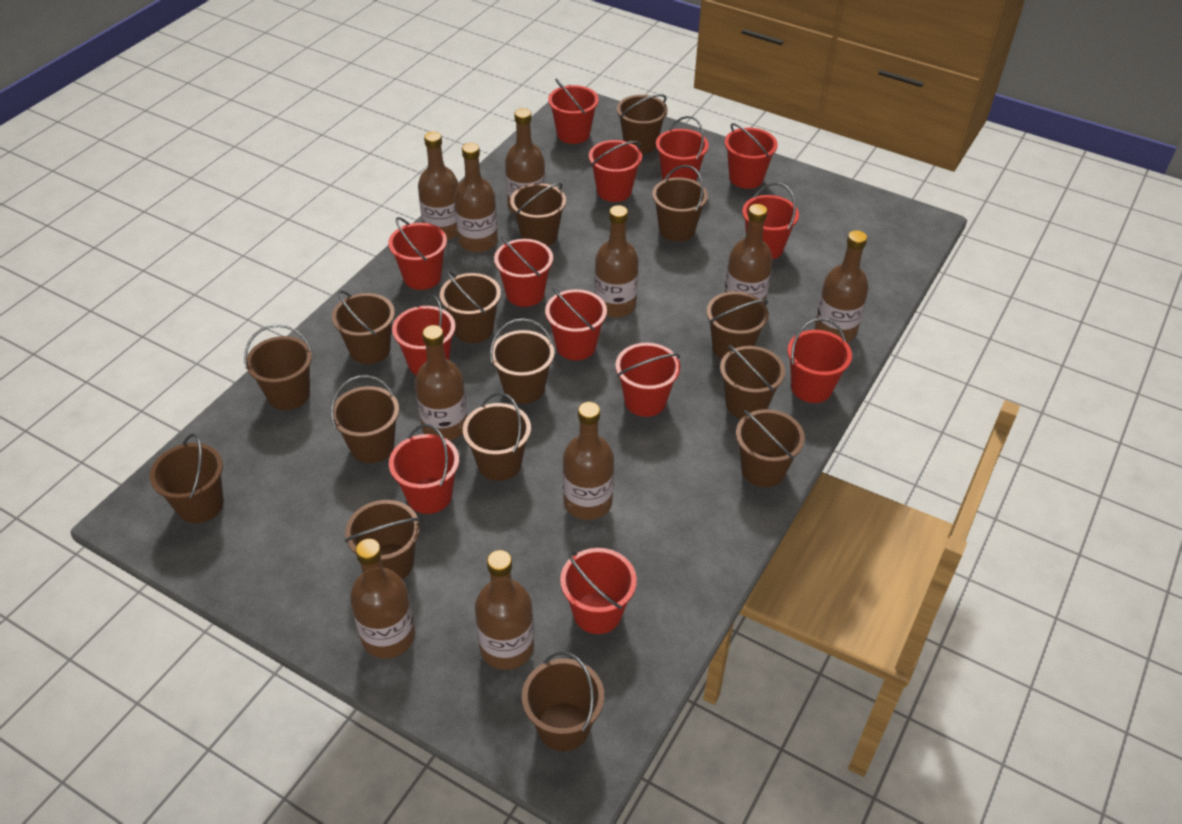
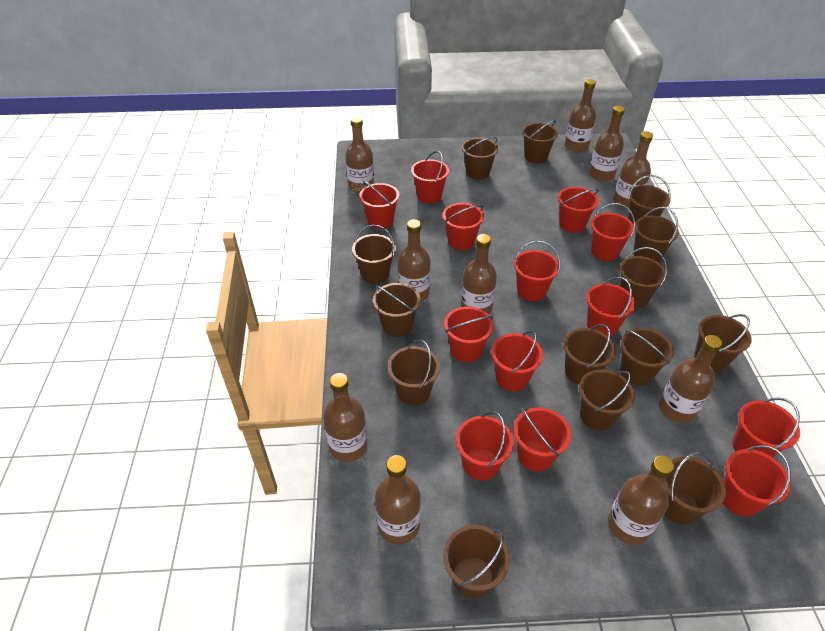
brown bucket: [150,433,224,523] [244,324,312,410] [331,375,399,463] [332,290,395,364] [345,500,420,579] [440,270,501,343] [463,393,531,481] [490,318,555,404] [510,183,566,246] [522,651,604,751] [617,94,668,154] [652,165,708,242] [707,291,769,359] [720,345,785,419] [736,409,805,487] = 15 -> [352,225,396,284] [373,283,421,337] [388,340,440,405] [443,525,510,598] [462,137,498,180] [522,120,558,164] [563,324,616,385] [579,369,635,431] [620,247,667,308] [620,328,674,385] [628,175,670,223] [633,207,679,262] [663,452,726,525] [694,314,752,372] = 14

